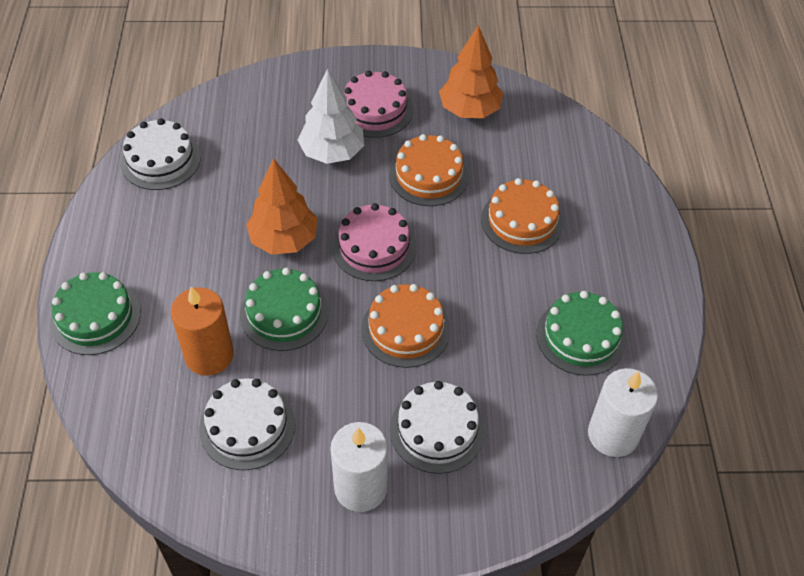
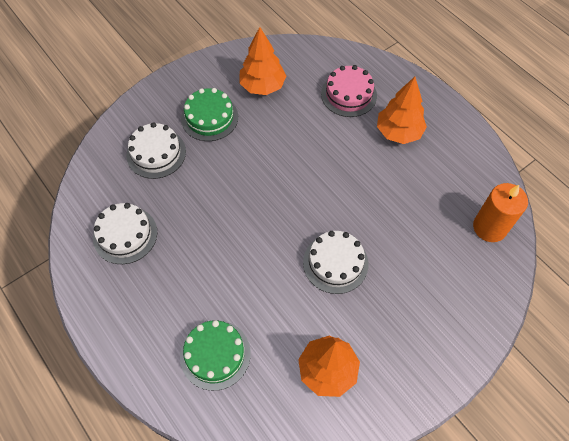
green cake: [50,272,141,355] [240,268,328,351] [536,291,626,376] = 3 -> [180,320,251,391] [181,88,238,141] = 2
orange cake: [361,284,451,368] [389,134,469,206] [481,178,564,254] = 3 -> none = 0
orange tree: [246,158,318,255] [439,25,503,118] = 2 -> [239,27,286,95] [298,336,360,397] [377,77,427,144] = 3
pink cake: [332,203,416,281] [344,71,413,138] = 2 -> [321,65,377,117] = 1
white candle: [330,422,388,512] [588,368,658,457] = 2 -> none = 0
white tree: [298,68,364,164] = 1 -> none = 0

